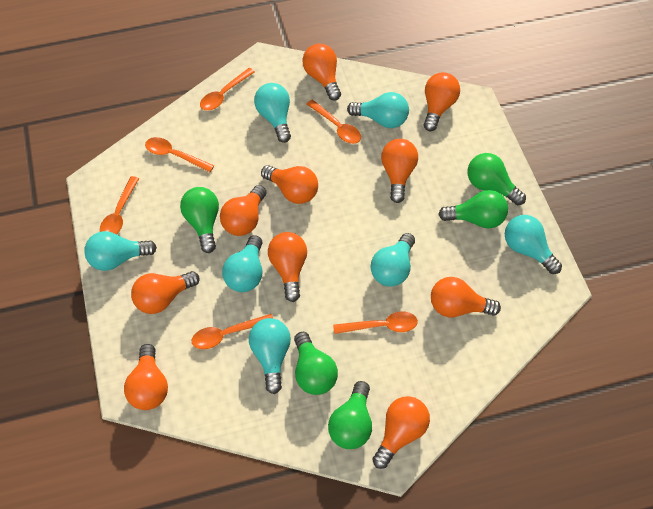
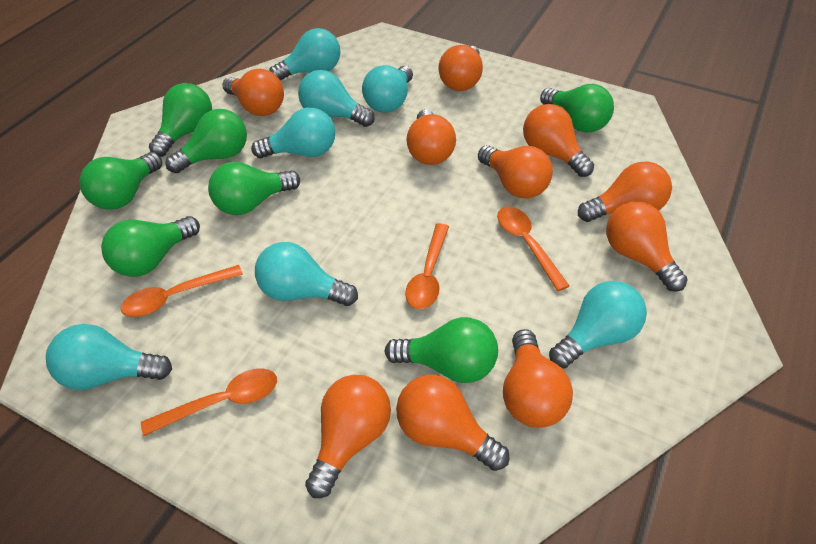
green light bulb: [180,187,219,253] [294,332,338,395] [328,381,372,449] [438,190,508,228] [468,153,526,205] = 5 -> [79,152,162,210] [101,216,200,277] [149,83,212,157] [165,109,247,173] [208,162,300,215] [385,317,498,383] [540,84,614,133] = 7
orange spoon: [100,176,139,235] [145,137,214,172] [192,314,273,349] [200,68,255,111] [306,100,361,144] [333,311,418,334] = 6 -> [121,265,243,317] [141,368,277,436] [405,223,449,309] [497,206,569,291] = 4

